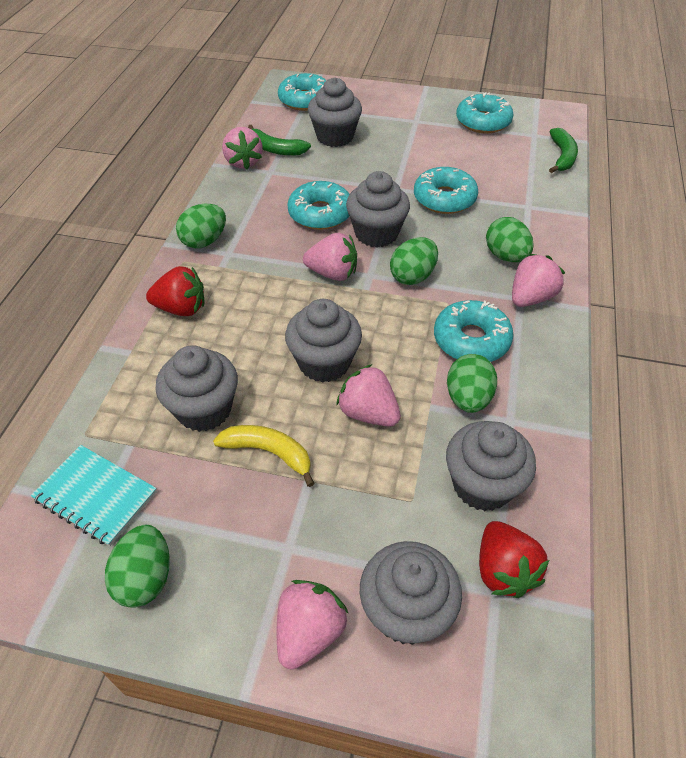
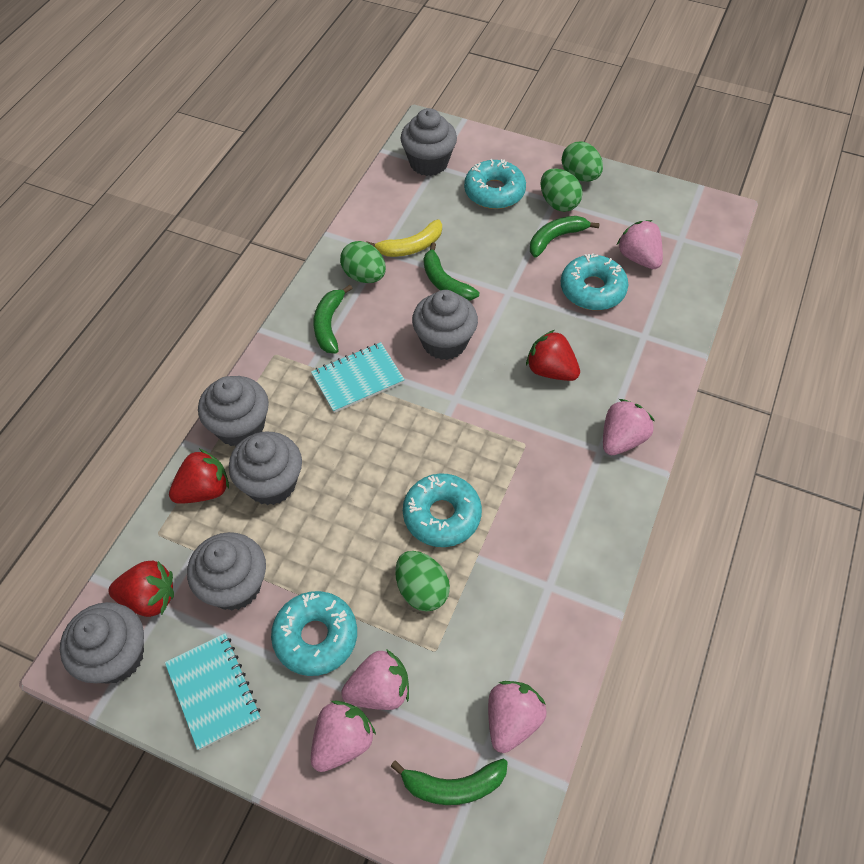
green banana: [248,125,311,156] [549,128,578,173] = 2 -> [313,285,353,354] [391,759,508,805] [424,242,479,301] [530,216,600,257] = 4
green egg: [105,525,170,608] [176,204,226,248] [390,237,438,285] [447,354,497,413] [486,217,534,262] = 5 -> [340,241,386,283] [395,551,450,612] [541,168,583,212] [562,142,603,182] = 4
red strawberry: [146,266,204,316] [479,521,549,598] = 2 -> [108,561,174,617] [169,449,229,504] [526,330,580,381] = 3
turquoise donut: [278,73,327,111] [287,181,350,230] [414,167,478,214] [434,300,514,362] [456,92,513,134] = 5 -> [271,591,357,676] [403,473,482,547] [464,159,526,209] [561,253,628,310] = 4
turquoise notebook: [31,445,157,546] = 1 -> [165,633,261,750] [311,342,405,413] = 2

